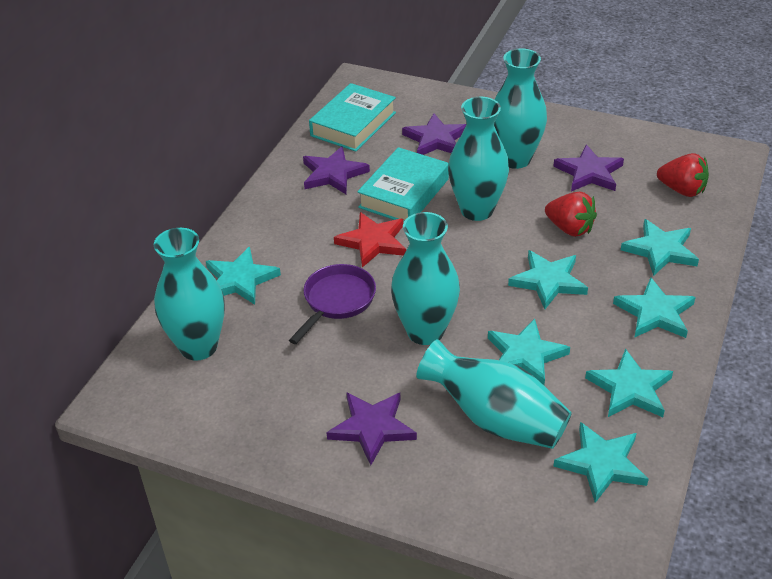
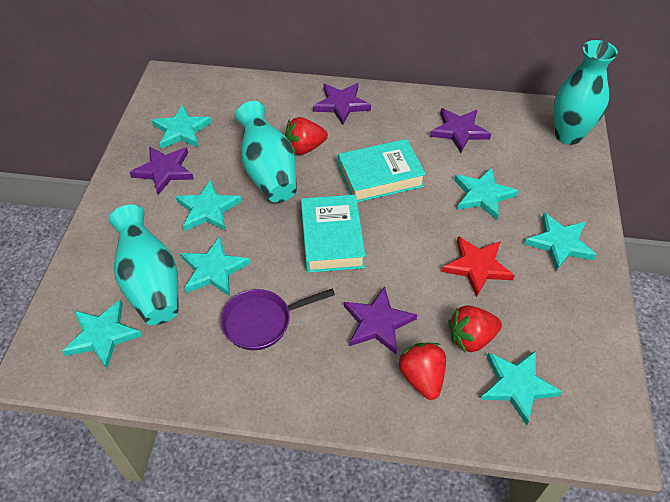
red strawberry: [545,192,597,237] [657,153,709,197] = 2 -> [285,117,328,155] [399,343,446,400] [448,305,502,353] = 3
turquoise vase: [154,228,225,361] [391,212,460,345] [416,339,572,449] [448,97,509,221] [494,49,547,169] = 5 -> [109,204,179,325] [235,101,297,203] [554,40,618,145] = 3

